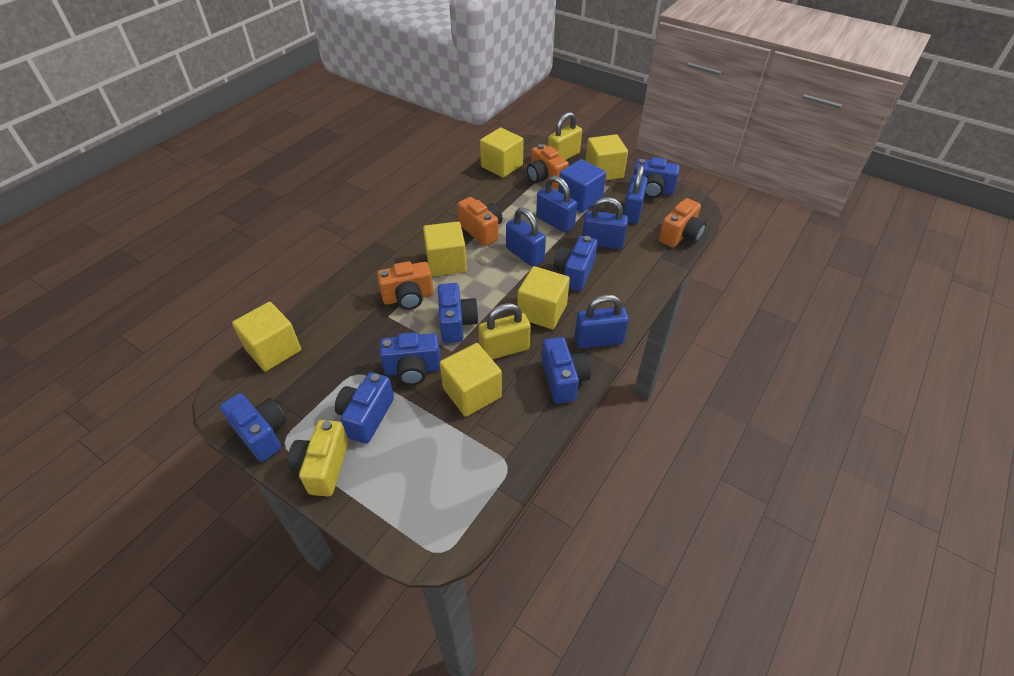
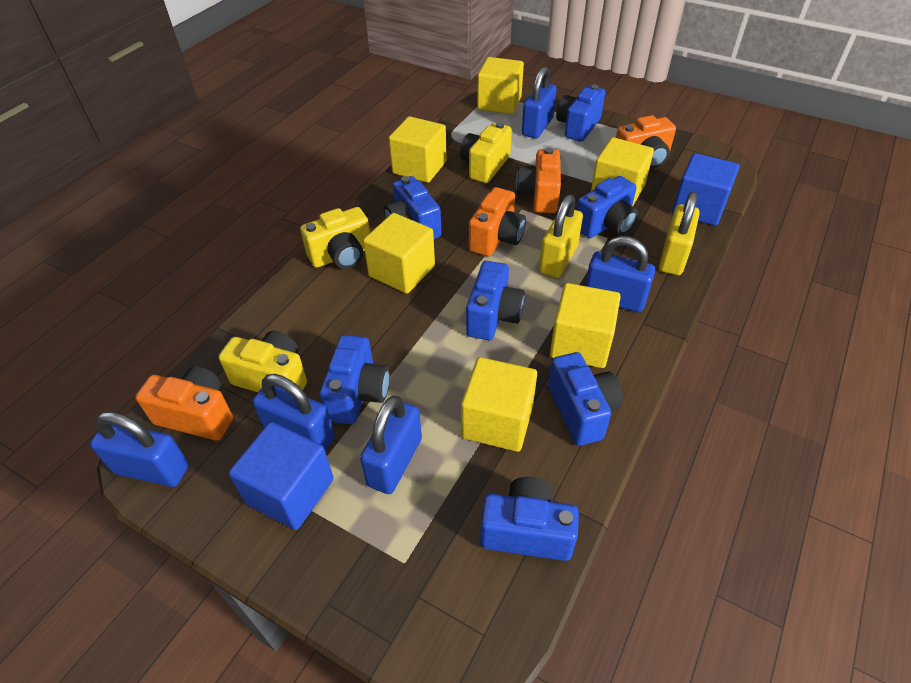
blue cube: [558,159,606,213] = 1 -> [228,422,334,530] [672,153,739,226] = 2
yellow camera: [288,420,348,497] = 1 -> [218,331,307,392] [300,207,370,269] [460,122,512,183] = 3

